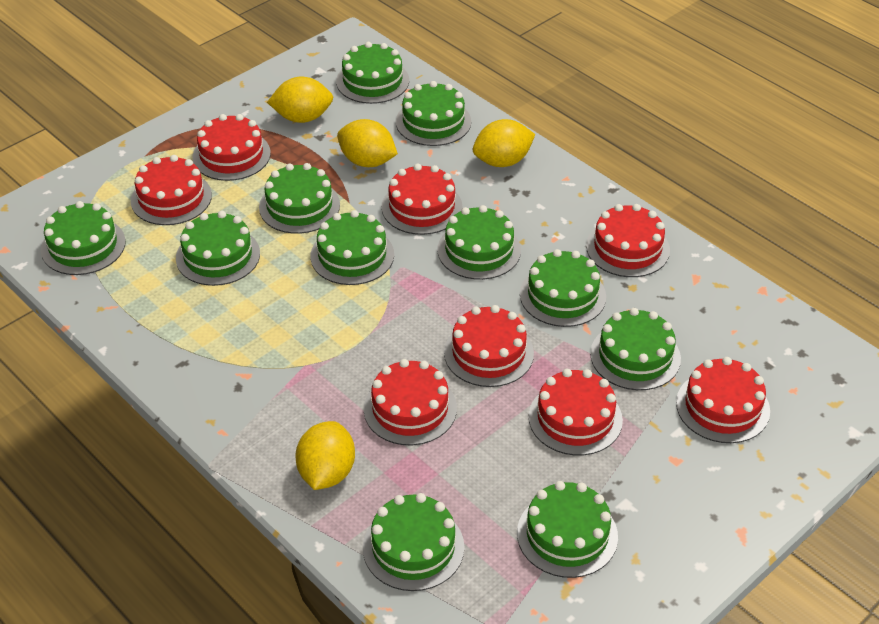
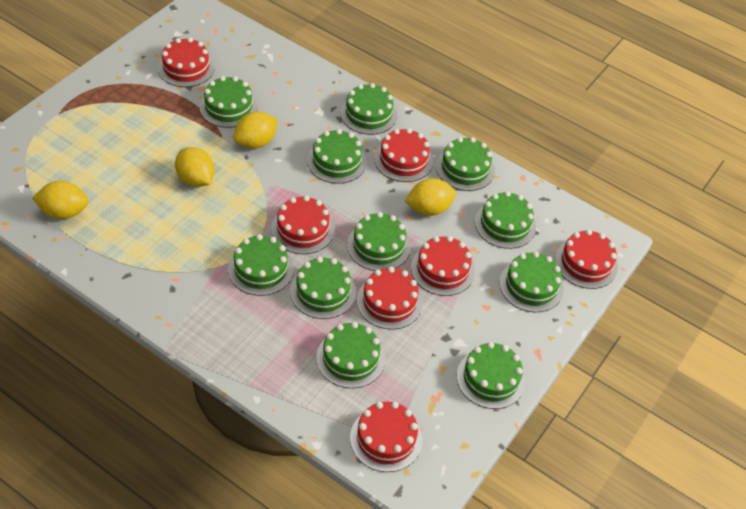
red cake: [131,155,212,225] [192,114,271,181] [364,359,457,445] [382,164,463,235] [444,305,534,387] [529,369,623,455] [586,204,670,277] [676,357,770,443] = 8 -> [158,37,215,87] [271,196,335,254] [350,401,423,472] [357,266,423,329] [374,128,433,182] [411,236,475,296] [555,229,618,289] = 7

